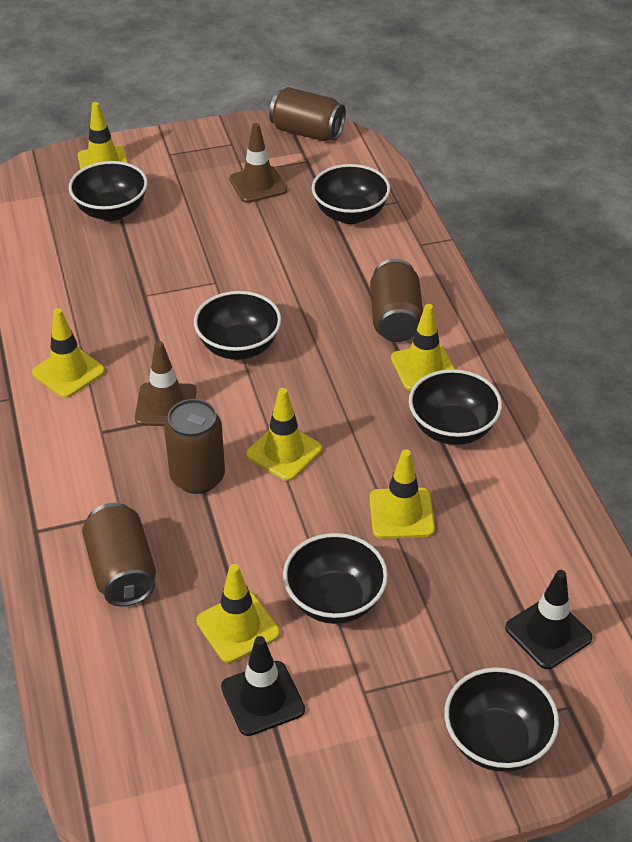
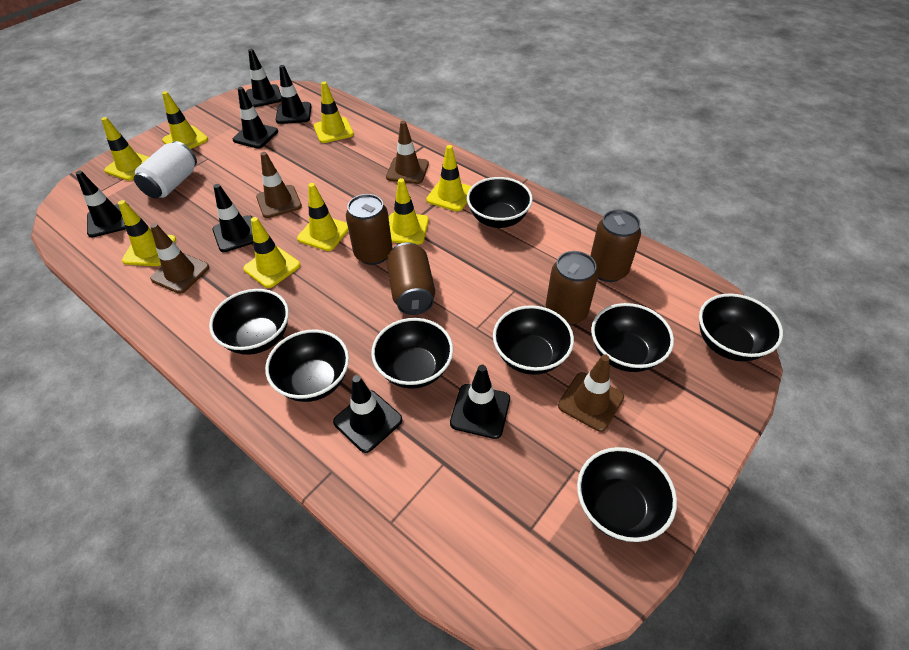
black bowl: [69,161,148,221] [194,291,281,360] [283,533,388,624] [312,164,390,224] [409,369,502,445] [444,667,559,772] = 6 -> [209,289,289,355] [265,329,349,402] [371,318,453,389] [467,177,533,228] [493,305,574,375] [577,447,677,542] [591,303,674,372] [699,293,783,361] = 8
black traffic cone: [221,636,305,736] [505,570,592,669] = 2 -> [76,171,126,237] [212,184,253,252] [233,87,278,149] [246,49,281,107] [276,65,311,124] [333,375,402,453] [450,365,510,439] = 7
brown traffic cone: [135,341,196,426] [229,123,287,203] = 2 -> [150,223,209,294] [256,152,302,218] [386,121,429,184] [558,354,624,432] = 4
white can: none = 0 -> [134,141,197,198] = 1
yellow traffic cone: [32,308,105,398] [78,102,128,170] [196,564,280,663] [246,388,322,481] [369,449,435,539] [391,304,455,391] = 6 -> [101,117,149,181] [118,200,176,266] [162,91,208,149] [243,217,300,288] [297,183,349,251] [314,81,354,143] [389,178,429,245] [426,145,472,211] = 8

